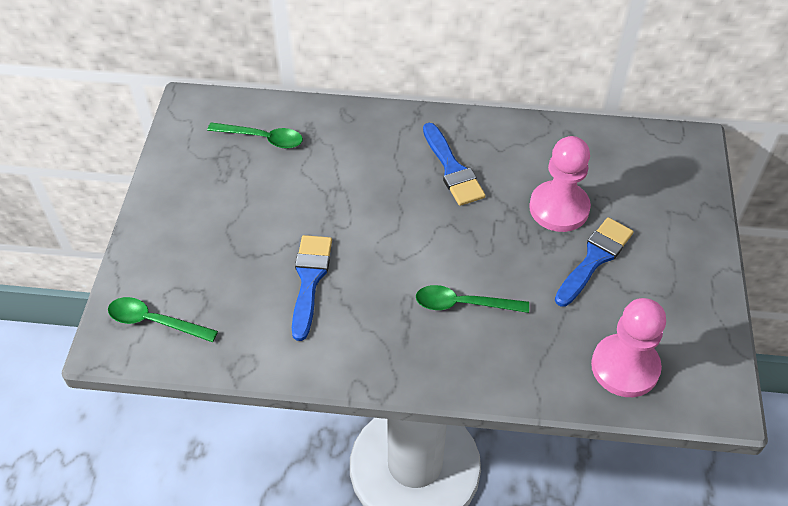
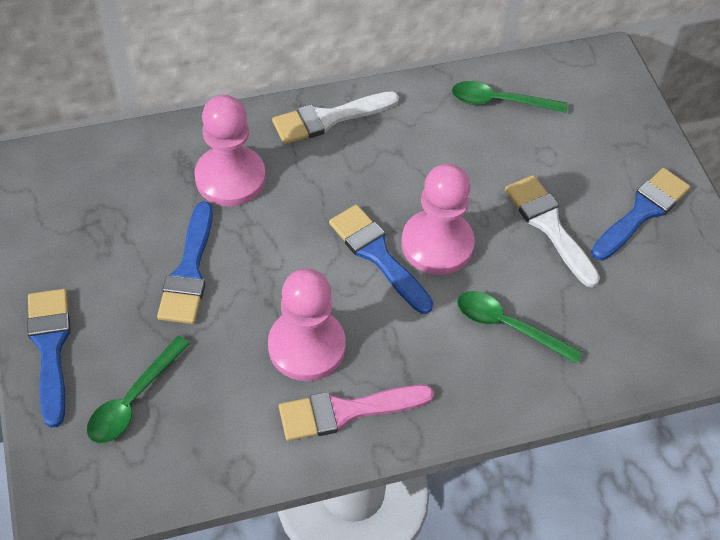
blue brush: [292,235,332,341] [423,123,486,206] [555,217,633,307] = 3 -> [27,289,71,428] [157,201,213,324] [329,205,433,314] [591,168,690,261] = 4
pink brush: none = 0 -> [279,385,434,441] = 1
pink pawn: [529,136,591,232] [591,298,666,397] = 2 -> [194,95,266,207] [268,269,346,381] [401,164,475,275] = 3
white brush: none = 0 -> [272,91,399,144] [505,175,600,287] = 2

